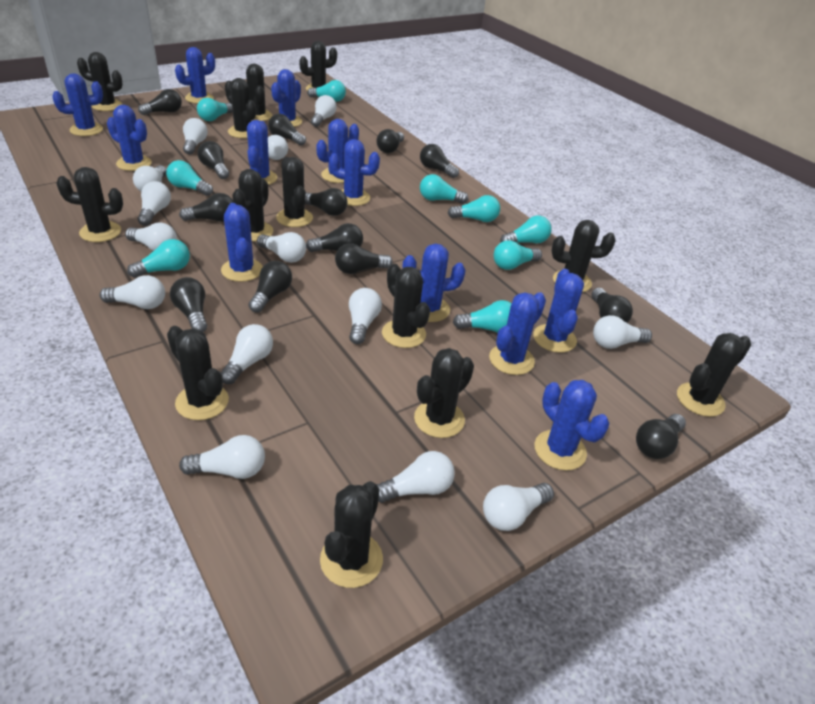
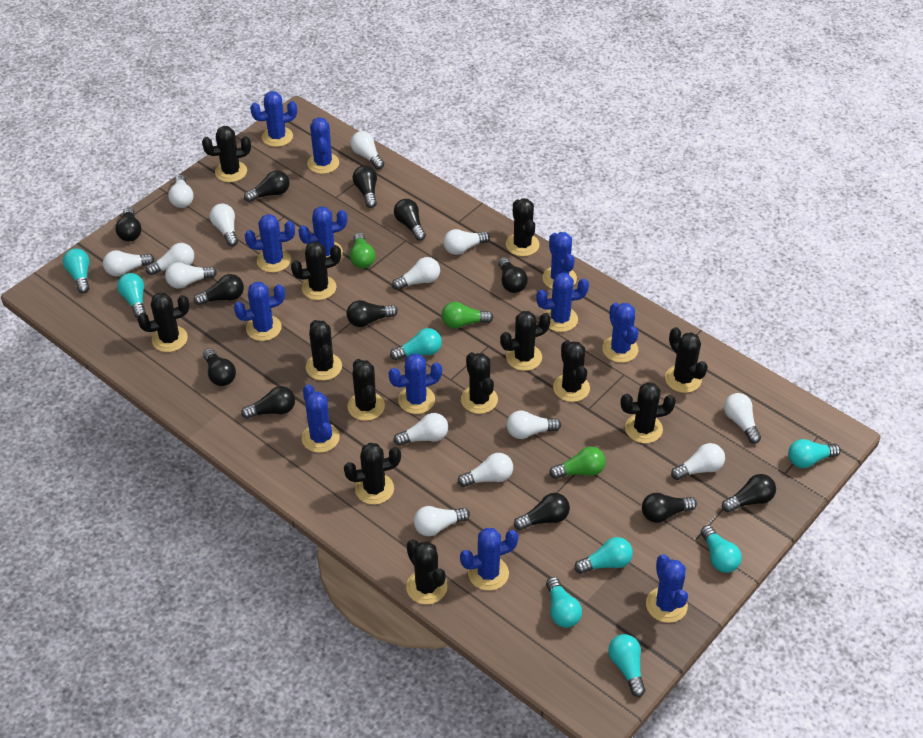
black light bulb: [138,89,182,115] [170,277,207,332] [179,193,233,222] [197,141,229,179] [248,261,292,313] [268,114,306,146] [305,188,348,216] [306,223,363,252] [335,243,393,274] [376,129,404,153] [420,144,459,178] [591,288,633,323] [636,414,686,459] = 13 -> [115,207,141,241] [194,274,244,305] [203,348,236,386] [241,386,295,419] [244,170,290,202] [347,300,398,327] [353,166,377,208] [394,199,426,241] [498,257,528,293] [514,493,570,530] [642,493,697,523] [722,474,776,513] = 12
green light bulb: none = 0 -> [350,233,375,268] [441,302,494,329] [549,447,606,479] = 3
turquoise light bulb: [127,239,190,278] [166,160,213,196] [197,98,233,121] [307,80,346,102] [420,174,469,204] [448,195,500,222] [453,300,512,333] [494,240,542,270] [500,216,552,243] = 9 -> [63,248,90,294] [117,273,146,318] [390,328,442,360] [546,577,582,628] [574,537,633,574] [608,634,645,697] [701,525,742,573] [788,439,841,468] = 8

